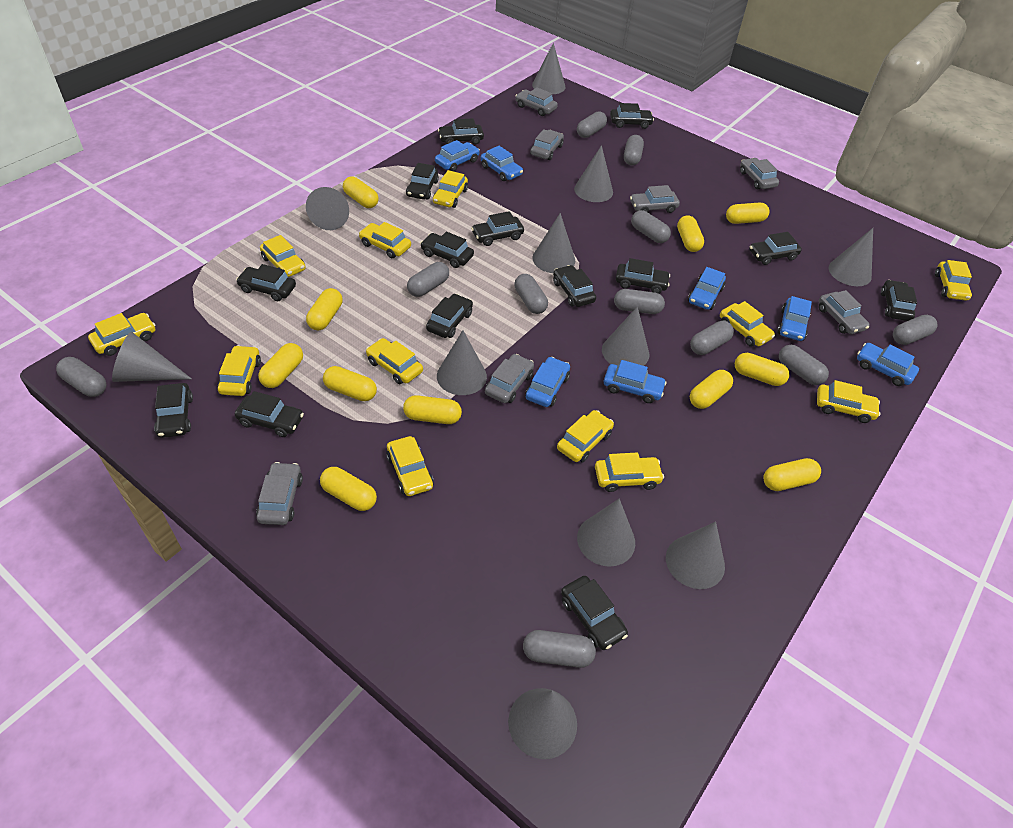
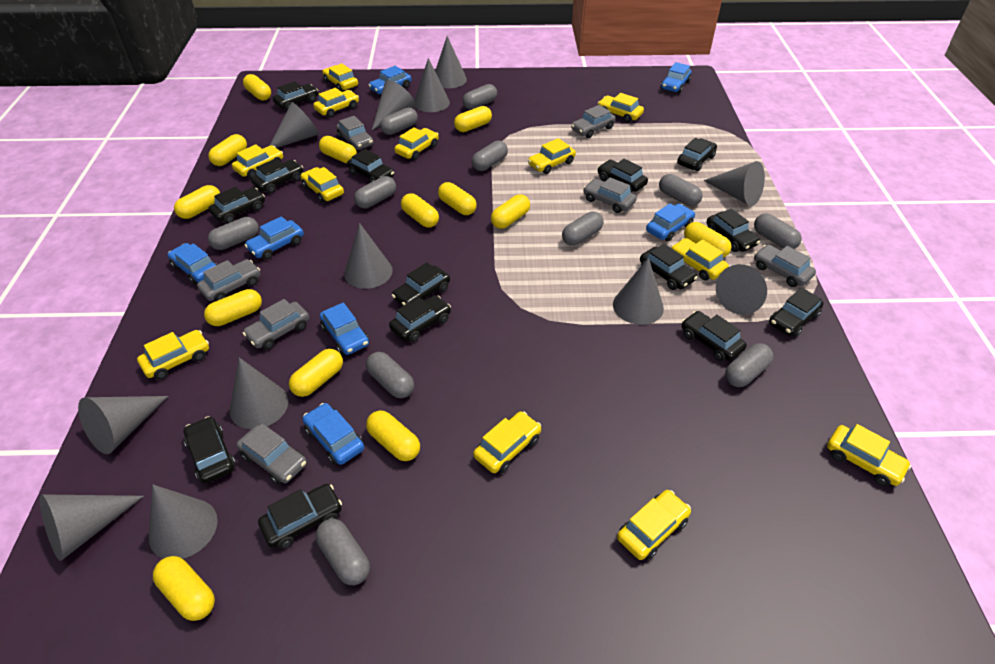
grey cone: [112,332,192,382] [306,187,349,230] [437,330,487,395] [508,688,577,759] [532,43,565,94] [532,213,575,273] [574,145,613,202] [577,499,635,567] [602,306,649,366] [666,522,725,589] [829,228,873,286] = 11 -> [40,494,144,561] [78,396,168,454] [149,485,218,559] [230,358,288,429] [270,102,319,148] [344,223,393,289] [372,80,415,130] [414,58,450,112] [435,36,467,88] [613,257,664,325] [703,161,765,206] [716,264,767,315] = 12
yellow capsule: [258,343,303,388] [306,288,343,330] [320,467,377,511] [323,366,377,401] [343,177,379,208] [403,395,462,424] [677,215,704,252] [690,370,733,409] [726,203,769,224] [735,353,789,386] [763,458,821,491] = 11 -> [153,556,215,621] [174,185,220,219] [204,289,262,326] [208,134,247,166] [243,74,271,101] [289,349,343,397] [319,136,357,163] [366,411,420,461] [401,193,439,228] [438,182,477,215] [454,106,492,132] [491,194,530,229] [684,222,732,257] = 13

